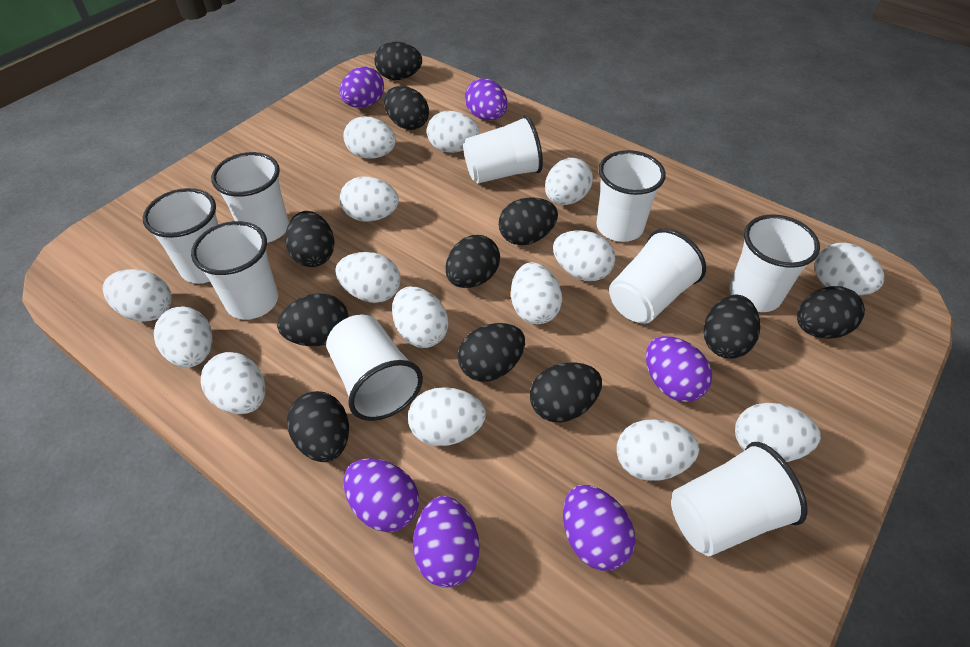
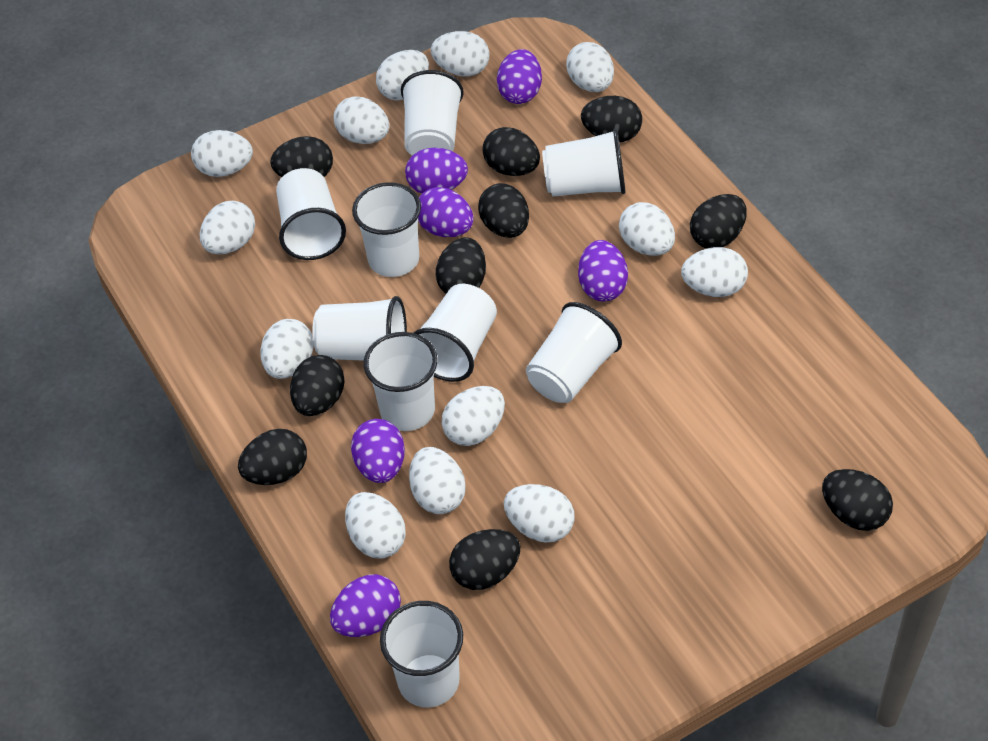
black egg: [277,293,349,346] [285,211,335,267] [287,391,349,462] [374,42,422,80] [384,86,429,130] [445,235,500,288] [458,323,525,382] [499,197,558,245] [530,362,602,423] [704,295,760,359] [797,286,865,339] = 11 -> [238,429,307,485] [270,136,333,177] [290,355,345,416] [436,237,486,294] [449,529,520,590] [478,183,529,238] [482,127,540,176] [581,96,642,142] [690,194,747,248] [822,469,893,531] = 10
white egg: [103,269,172,322] [154,306,213,367] [201,352,265,414] [335,252,401,303] [340,177,399,222] [344,116,396,159] [392,286,448,348] [408,387,486,446] [427,111,480,153] [511,262,562,324] [545,158,593,205] [553,230,615,281] [617,419,699,481] [735,403,821,462] [814,243,884,295] = 15 -> [191,130,253,177] [200,201,255,254] [260,319,314,379] [334,96,389,144] [345,492,406,559] [376,50,429,101] [409,447,466,514] [431,31,490,76] [442,386,505,446] [504,484,575,543] [566,42,614,92] [619,202,675,256] [681,247,748,297] = 13

